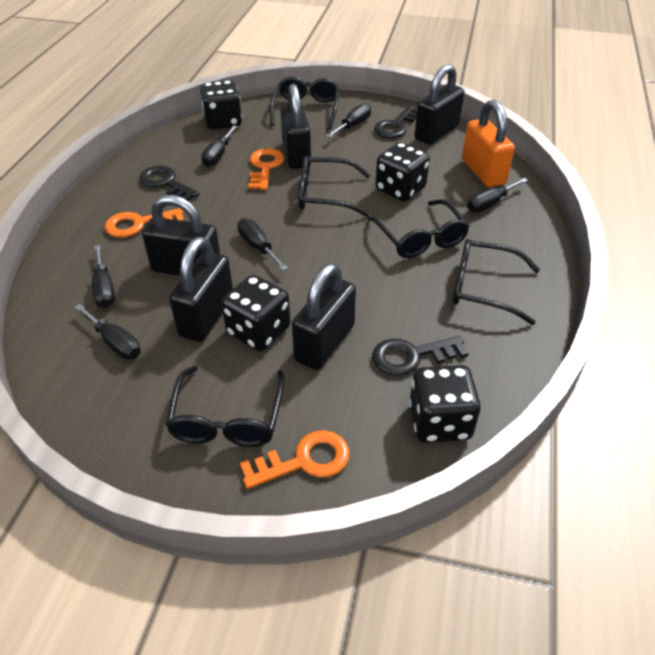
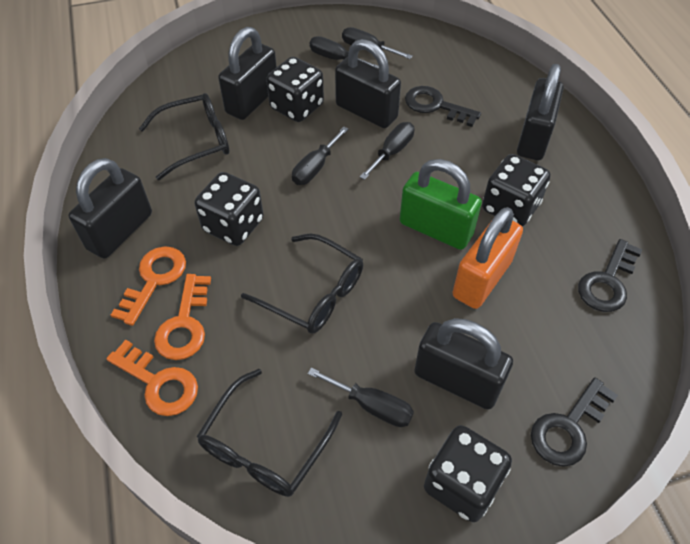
black glasses: [165,366,285,447] [269,76,339,130] [299,155,370,217] [367,199,470,258] [453,239,540,325] = 5 -> [139,93,229,180] [197,369,342,497] [241,234,363,334] = 3
black screwdriver: [74,304,141,359] [92,245,115,308] [201,125,238,167] [237,218,288,271] [326,103,371,138] [467,178,528,212] = 6 -> [292,127,348,185] [308,367,414,427] [309,36,379,68] [342,27,413,59] [360,122,415,180] = 5
green padlock: none = 0 -> [400,159,482,250] = 1

